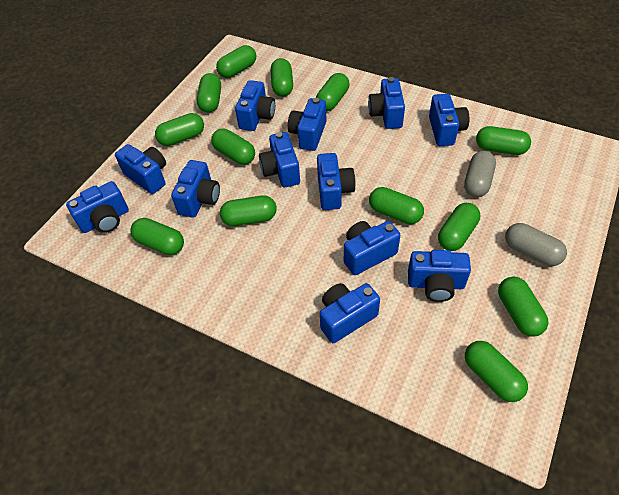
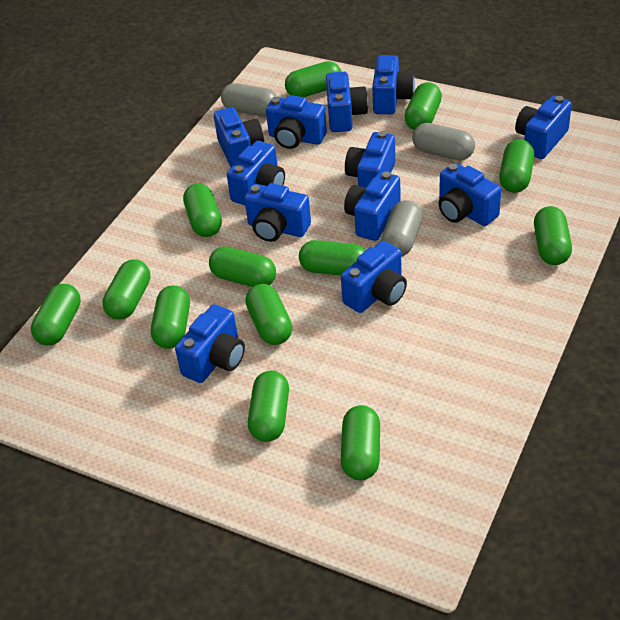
grey capsule: [464,151,496,197] [505,223,567,266] = 2 -> [221,83,277,117] [381,200,422,257] [412,123,475,160] = 3

